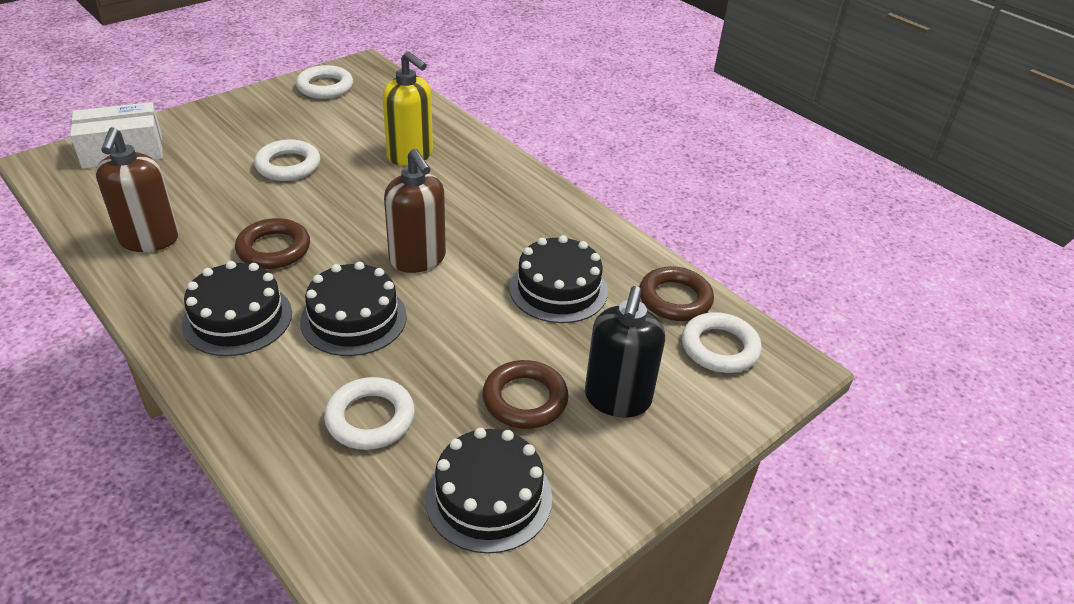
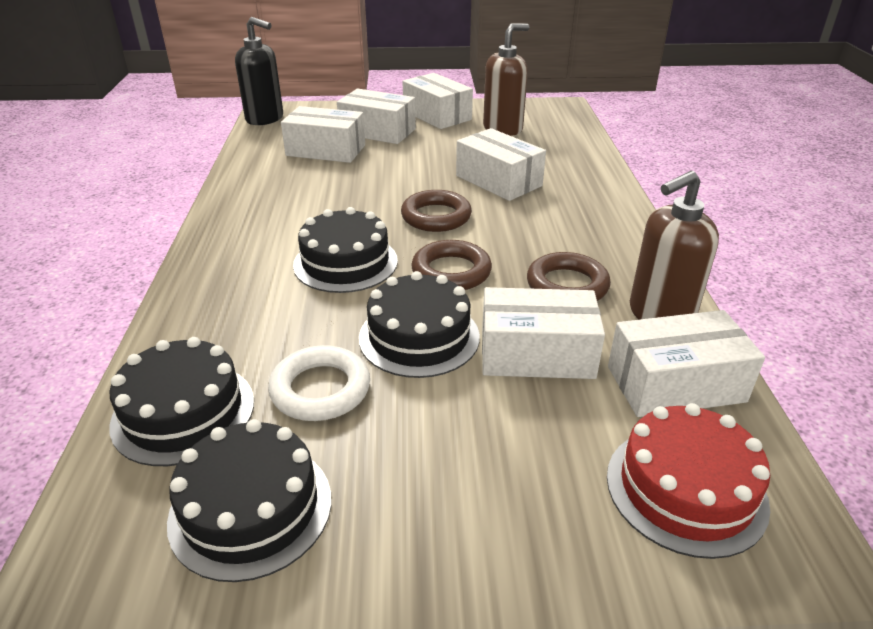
red cake: none = 0 -> [607,403,770,559] = 1
white box: [70,102,163,169] = 1 -> [281,106,365,163] [337,89,416,144] [402,73,473,129] [456,128,546,201] [482,287,605,379] [608,310,765,417] = 6
white ring: [254,139,320,181] [296,65,353,99] [324,377,415,450] [682,312,762,373] = 4 -> [268,345,370,421] = 1
yellow soap dispenser: [383,51,433,166] = 1 -> none = 0

